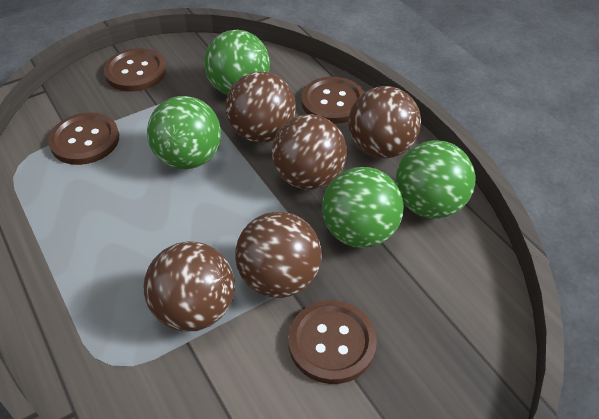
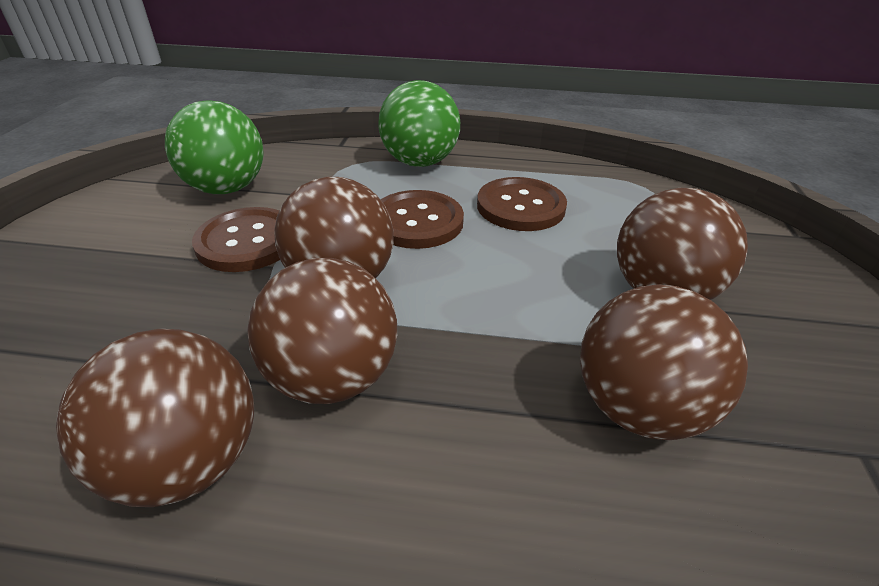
brown button: [48,112,119,165] [104,48,167,92] [288,300,377,384] [301,77,364,124] = 4 -> [192,207,280,272] [381,190,464,249] [477,177,567,231] = 3
green ball: [147,96,221,169] [204,30,270,95] [322,167,404,248] [396,140,475,219] = 4 -> [165,100,263,194] [378,80,460,167] = 2

